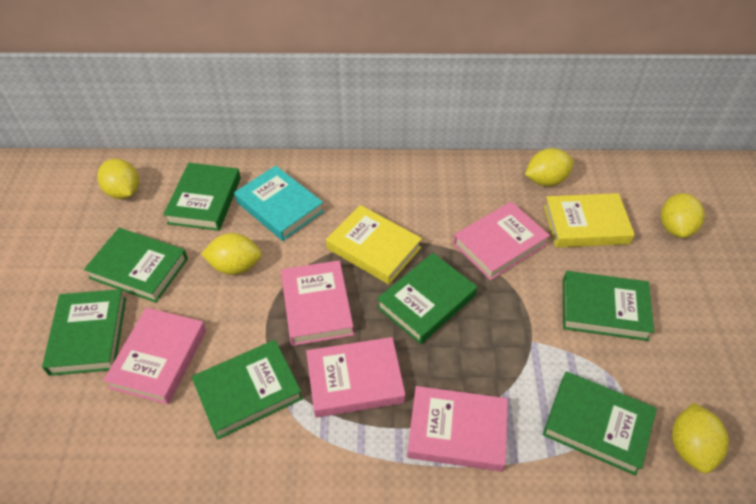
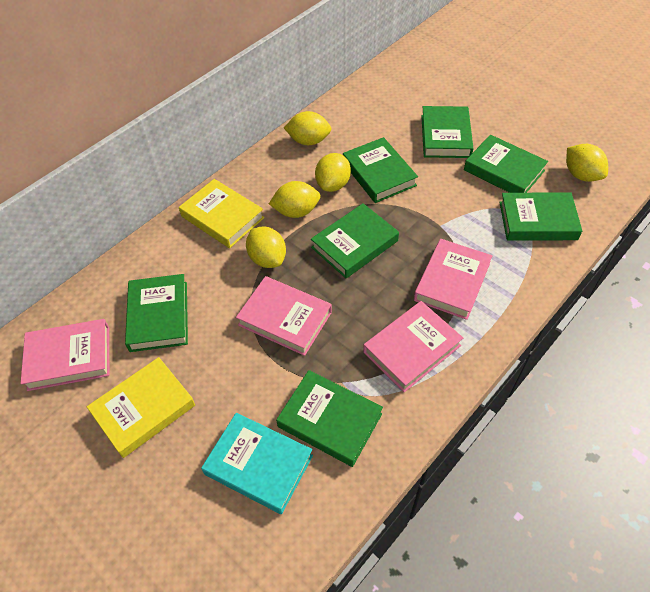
pink book: [103,308,206,404] [281,260,354,346] [306,337,405,418] [407,386,508,472] [453,202,550,280] = 5 -> [20,319,109,391] [236,276,332,356] [363,301,463,392] [414,239,492,320] = 4

